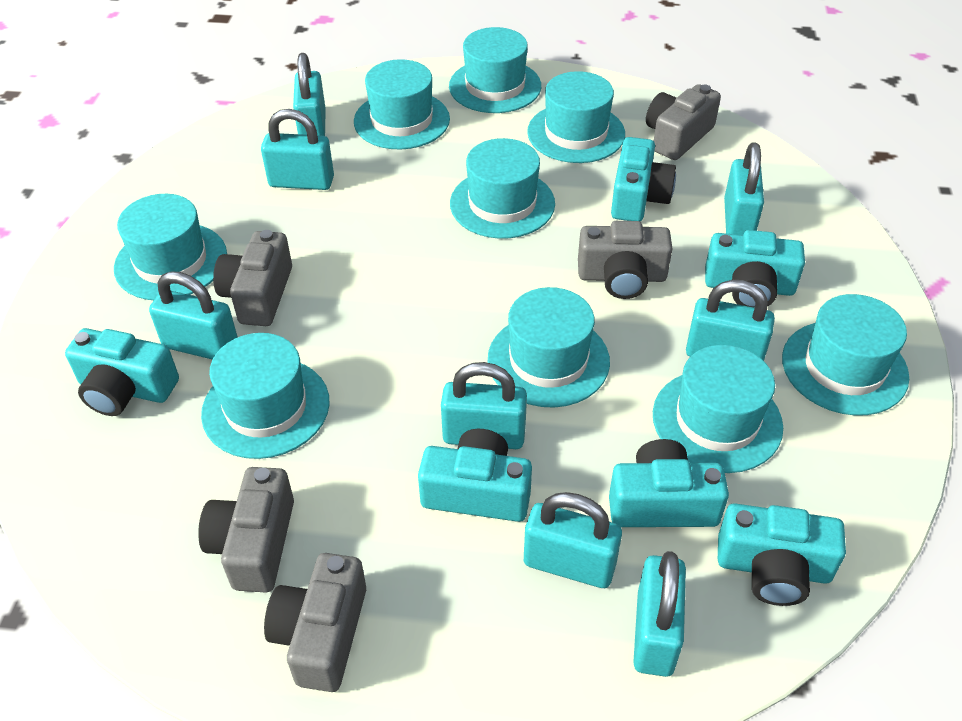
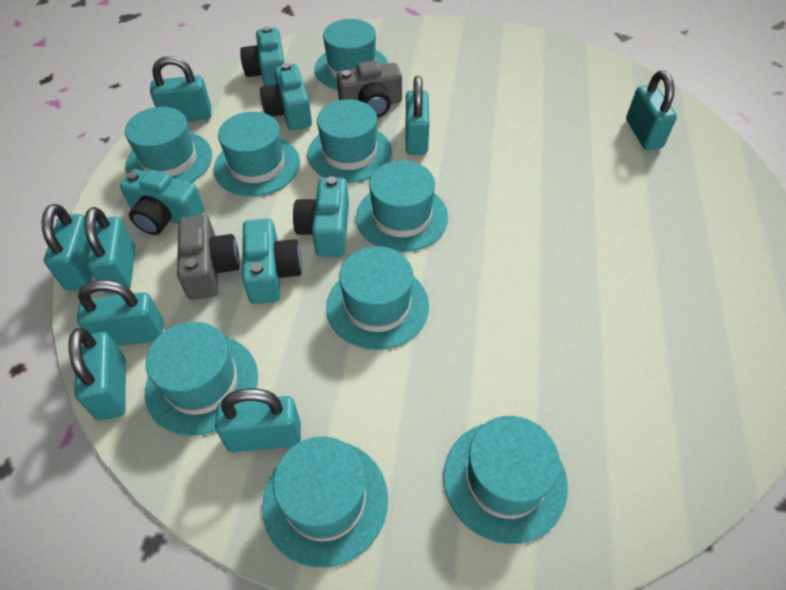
grey camera: [198,467,294,592] [213,230,292,326] [264,553,366,692] [578,221,672,299] [646,84,721,160] = 5 -> [177,215,240,300] [337,61,402,118] = 2
turquoise camera: [65,328,179,416] [418,429,532,522] [609,439,729,527] [611,137,676,221] [705,230,805,308] [718,503,846,606] = 6 -> [120,169,204,235] [240,26,284,86] [242,218,302,304] [260,63,312,130] [293,176,349,257] = 5

